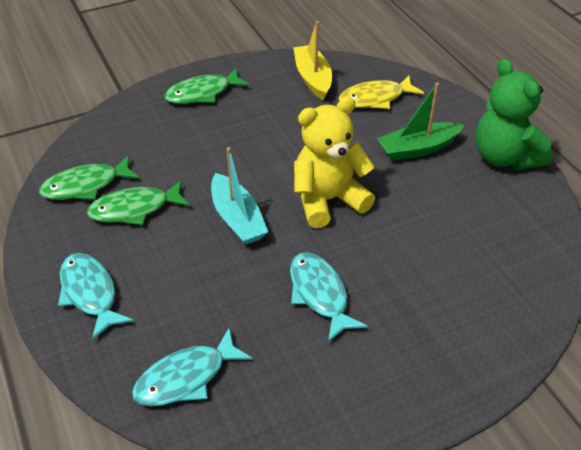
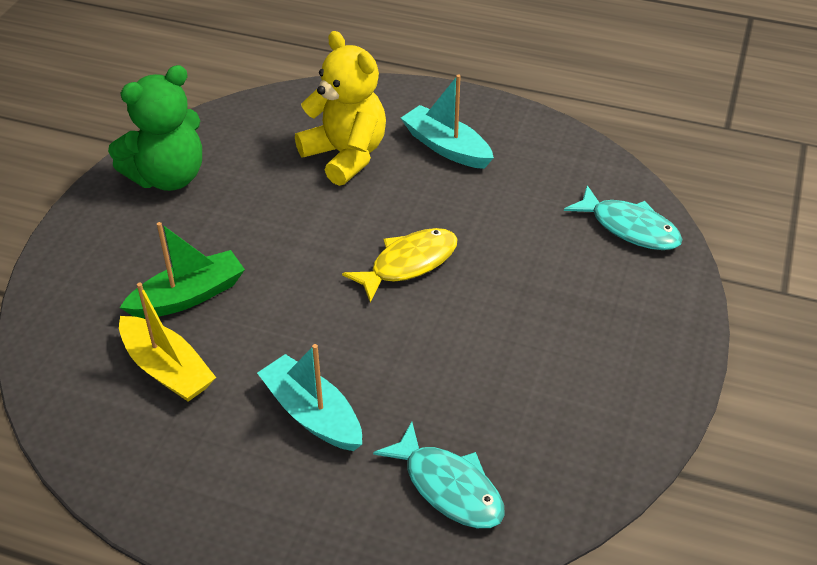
green fish: [39,155,140,200] [87,180,190,225] [164,68,250,104] = 3 -> none = 0
turquoise boat: [211,147,268,245] = 1 -> [257,344,362,451] [401,75,494,169] = 2
turquoise fish: [58,253,134,340] [132,328,253,406] [290,252,368,342] = 3 -> [373,422,505,528] [564,185,682,250] = 2

